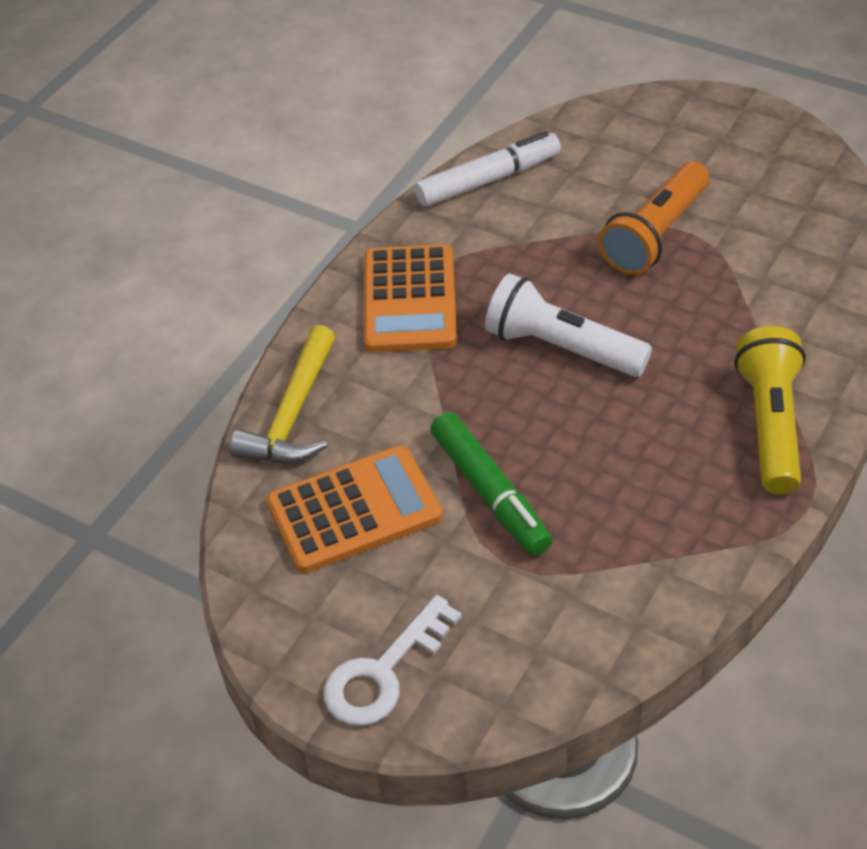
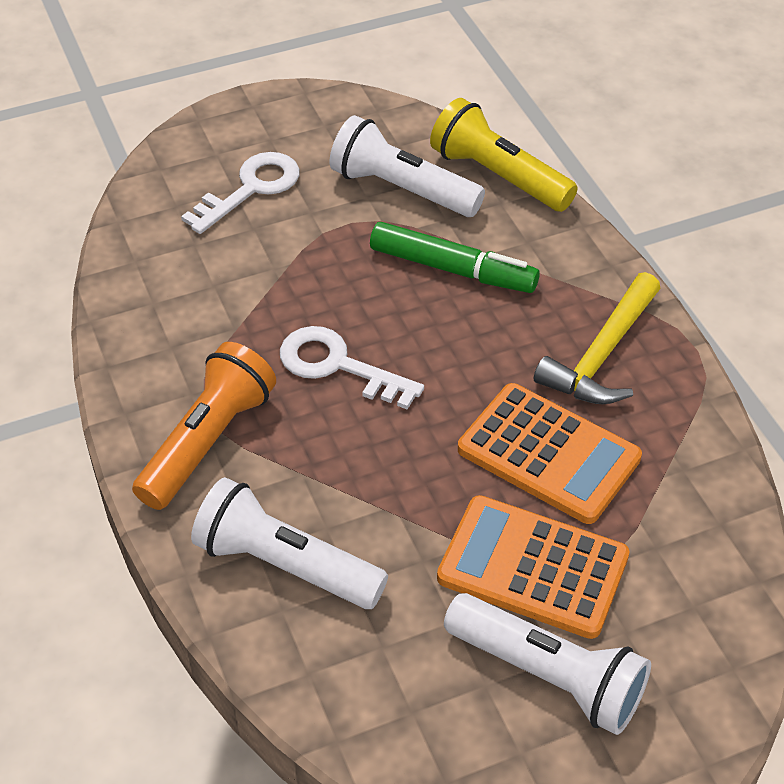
white flashlight: [485,273,652,377] = 1 -> [191,477,388,609] [330,115,485,217] [444,593,651,735] = 3
white key: [323,595,462,726] = 1 -> [181,152,300,234] [280,326,424,409] = 2
white marker: [415,131,561,207] = 1 -> none = 0

